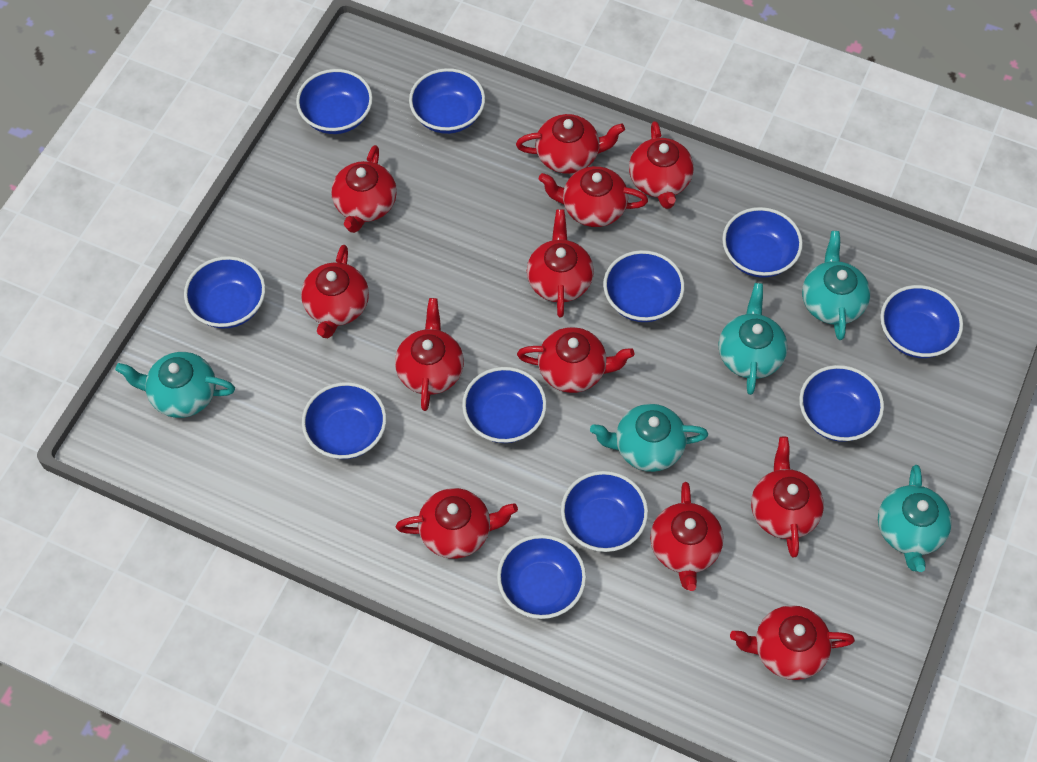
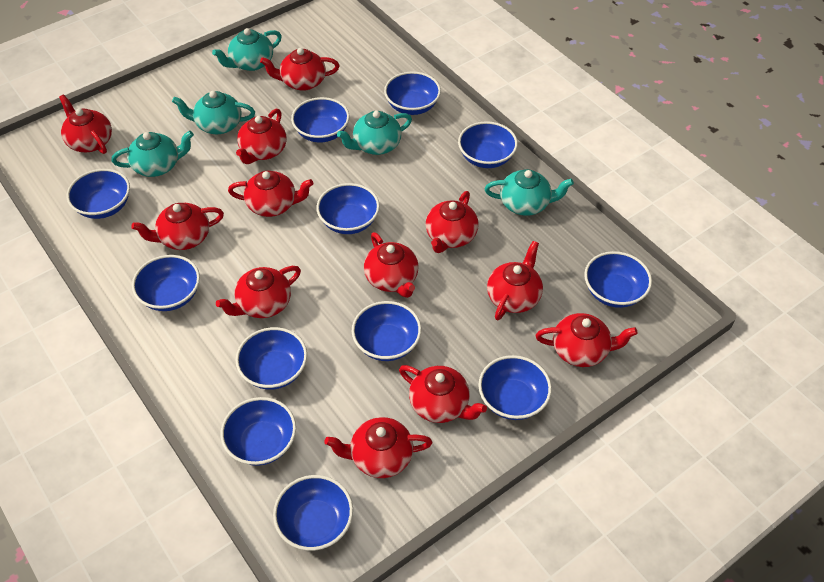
blue bowl: [184,256,266,328] [296,69,373,134] [302,382,387,459] [409,68,485,134] [462,367,547,443] [497,535,586,619] [561,471,648,552] [603,250,685,322] [722,207,803,278] [799,365,884,442] [880,285,963,358] = 11 -> [66,169,130,219] [132,255,200,311] [220,397,296,466] [236,327,307,390] [273,475,353,551] [291,97,349,142] [316,183,380,234] [352,301,421,361] [384,71,441,115] [458,121,518,168] [478,355,552,420] [584,251,652,308] = 12

